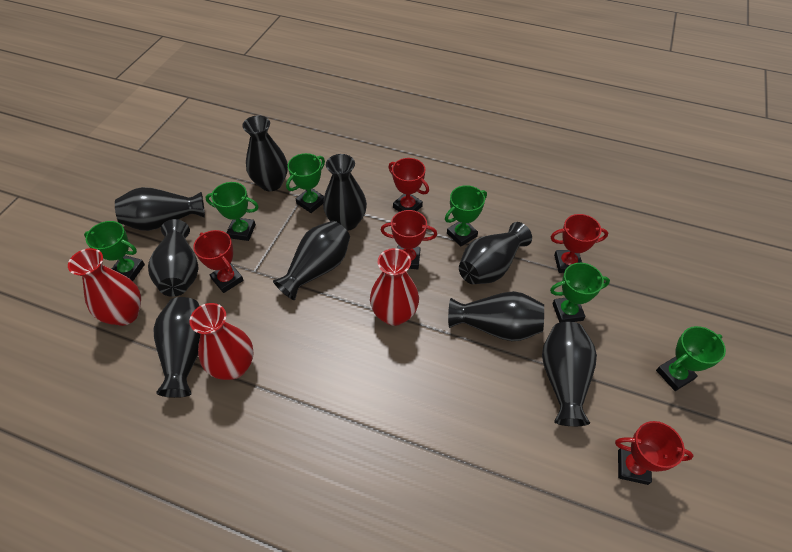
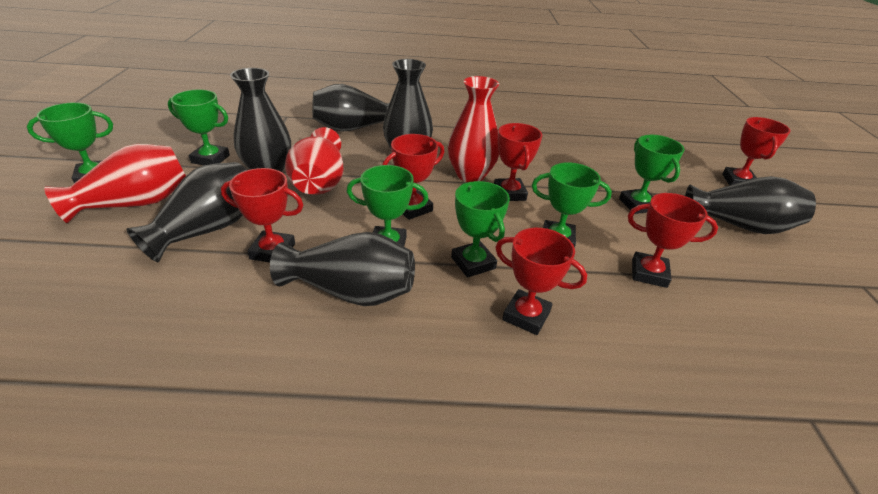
black vase: [115,187,205,231] [148,219,199,297] [153,297,200,398] [242,115,288,191] [273,221,350,300] [323,154,367,231] [448,291,544,341] [459,222,532,284] [542,322,597,426] = 9 -> [127,162,247,262] [230,68,291,172] [270,232,415,306] [312,84,389,132] [383,59,433,148] [685,176,816,234] = 6
red trophy: [193,230,244,293] [380,210,437,269] [388,158,429,212] [551,214,608,273] [615,421,694,485] = 5 -> [221,168,303,263] [383,134,444,220] [494,123,542,201] [495,228,587,335] [628,193,718,288] [722,117,791,186] = 6

